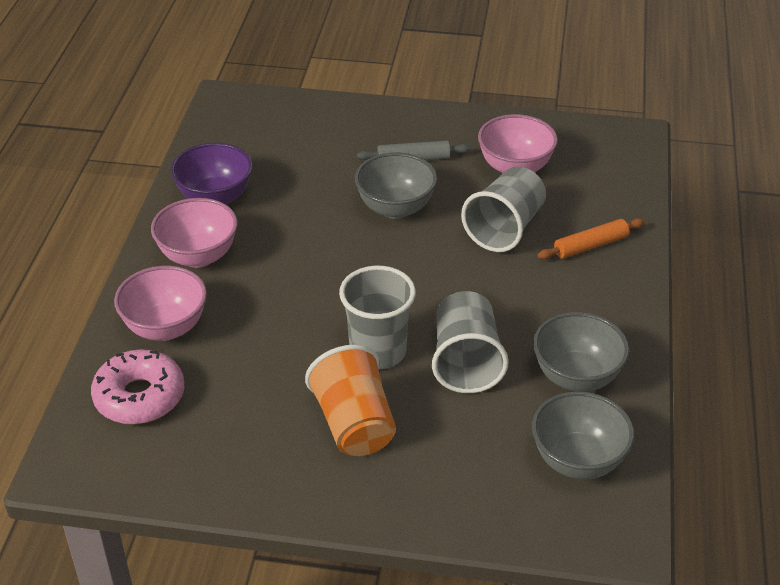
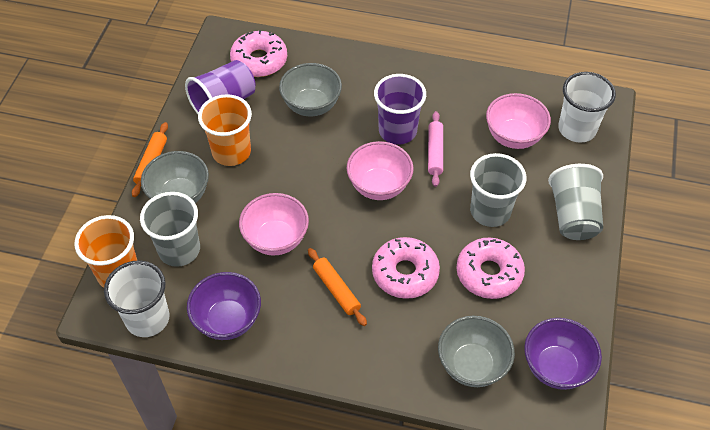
grey rolling pin: [357,140,470,160] = 1 -> none = 0
orange cup: [305,345,396,456] = 1 -> [75,215,138,288] [198,94,252,166] = 2
orange rolling pin: [538,218,645,259] = 1 -> [132,122,168,197] [308,248,367,326] = 2
pink donut: [91,349,184,424] = 1 -> [230,30,287,77] [372,237,440,299] [456,238,525,299] = 3
pink rolling pin: none = 0 -> [428,111,443,187] = 1
purple bowl: [171,143,253,205] = 1 -> [187,272,261,340] [524,318,602,390] = 2
purple cup: none = 0 -> [185,60,256,114] [374,74,426,145] = 2
white cup: none = 0 -> [104,260,169,337] [558,72,616,143] = 2

